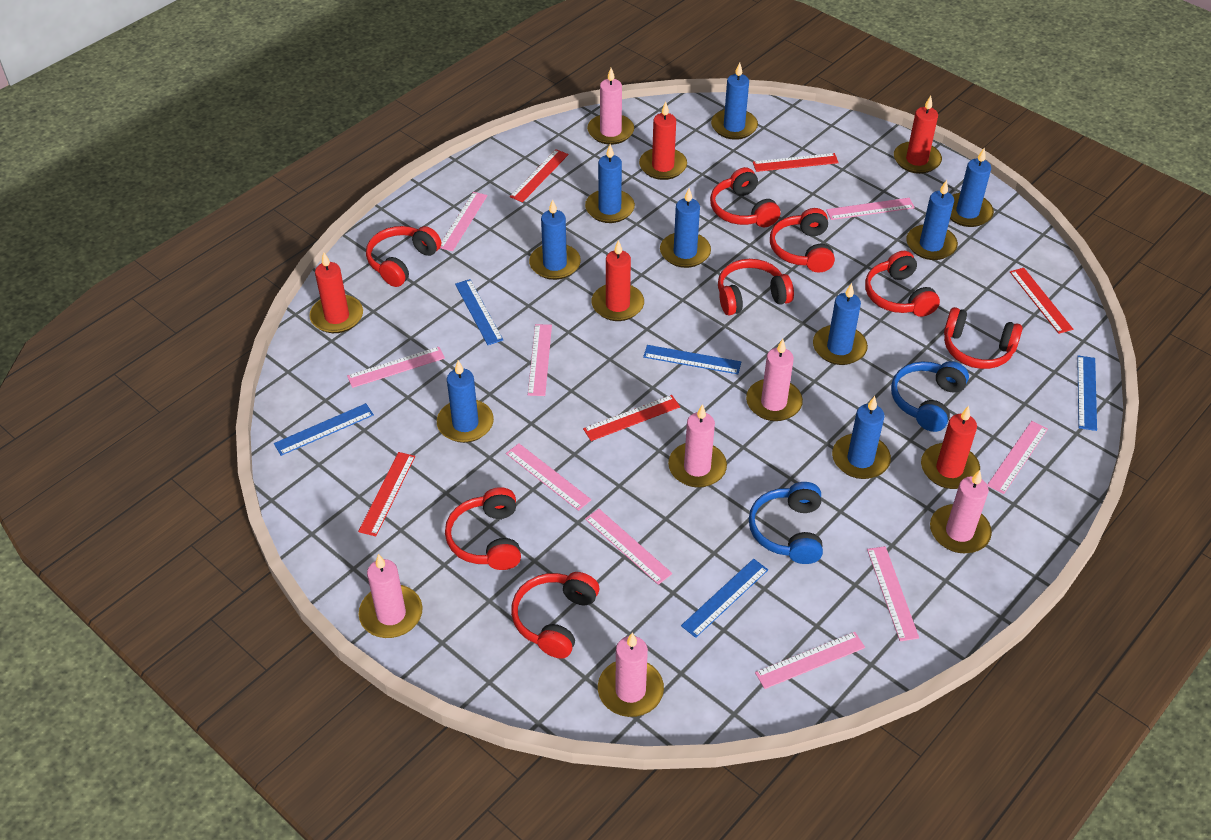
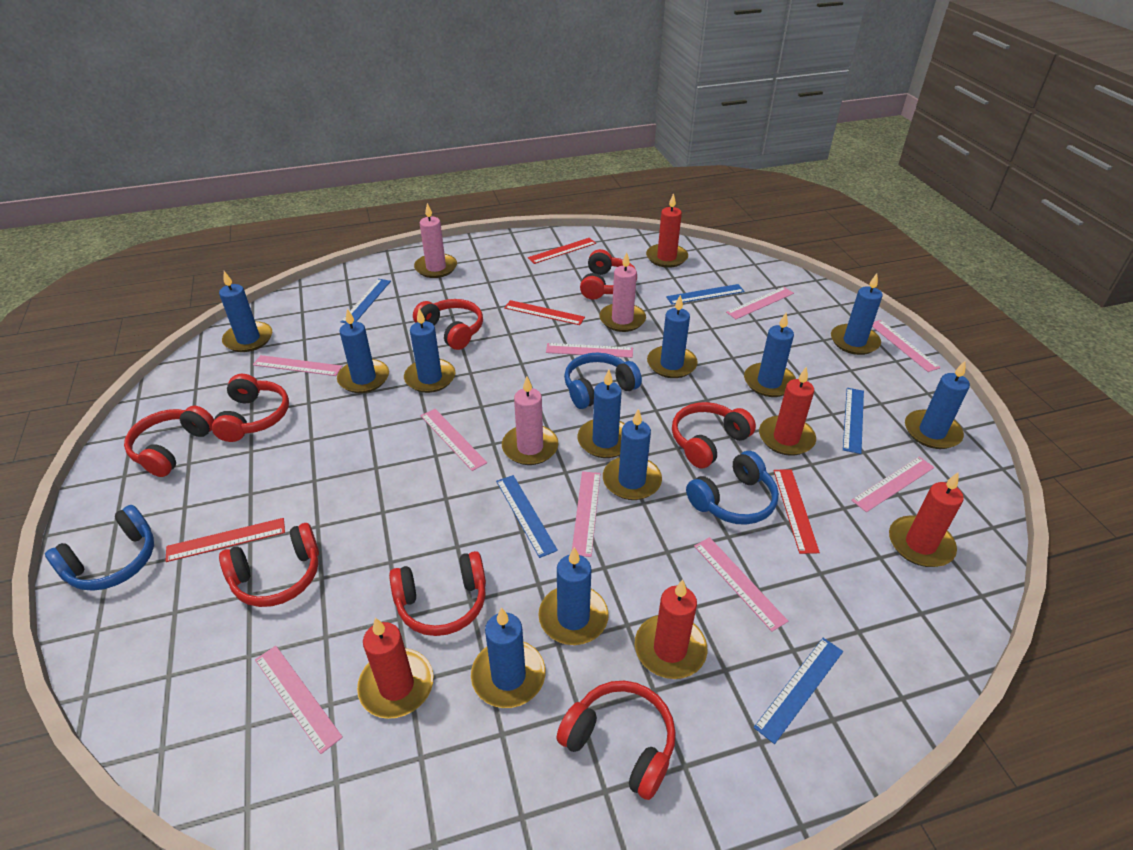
blue candle: [437,360,494,443] [529,199,581,280] [585,144,635,223] [660,188,711,268] [711,62,758,140] [813,283,868,365] [832,396,891,479] [906,180,958,260] [950,148,994,227] = 9 -> [219,271,272,352] [337,309,389,393] [404,309,455,393] [471,608,545,708] [538,547,609,645] [577,370,625,458] [603,409,662,500] [647,295,698,378] [744,313,796,397] [831,274,883,355] [905,361,970,449] = 11
blue headphones: [749,482,823,564] [891,361,969,432] = 2 -> [45,505,154,591] [564,353,642,409] [686,451,779,525] = 3
pink candle: [359,554,423,638] [587,68,634,145] [598,633,664,717] [668,404,727,488] [746,339,803,421] [930,470,992,553] = 6 -> [414,203,457,278] [502,376,558,465] [599,252,646,332] = 3
red ruler: [358,452,415,536] [510,149,568,202] [583,395,680,441] [753,153,839,172] [1010,268,1073,334] = 5 -> [165,518,285,562] [504,300,585,325] [528,238,596,264] [773,469,820,554] = 4

